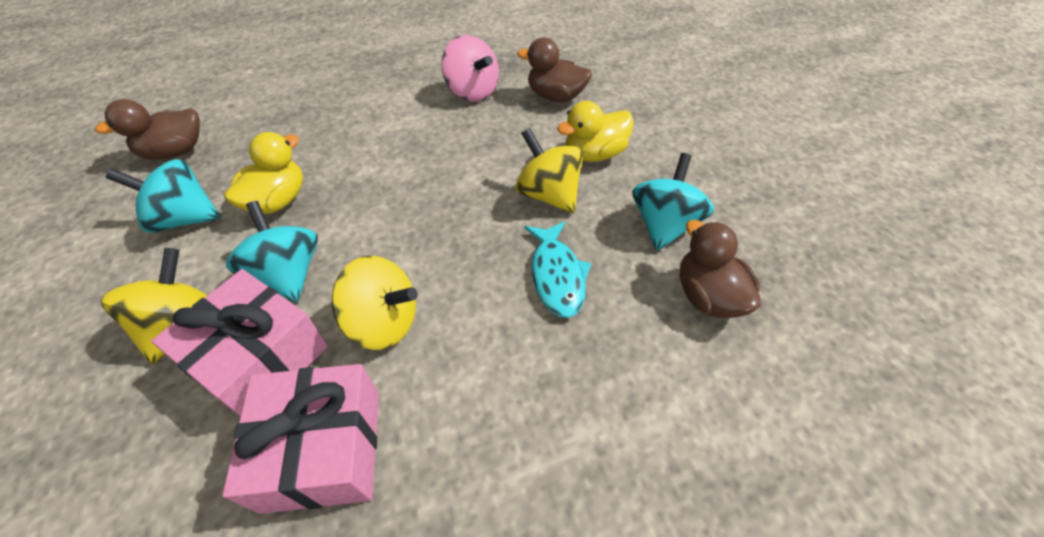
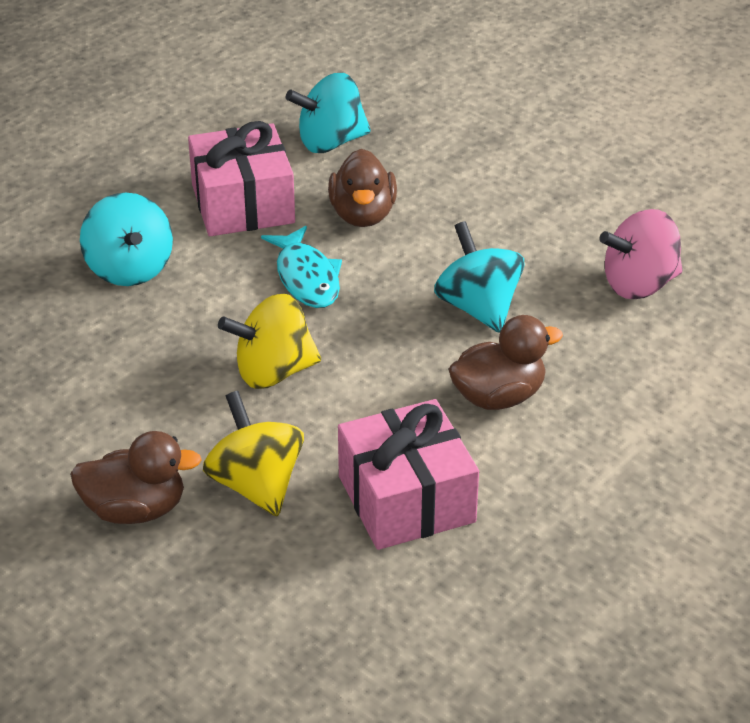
yellow duck: [224,132,303,214] [557,101,634,162] = 2 -> none = 0
yellow spinning top: [101,248,208,364] [332,256,418,350] [515,128,583,213] = 3 -> [203,391,304,517] [218,294,321,389] = 2

